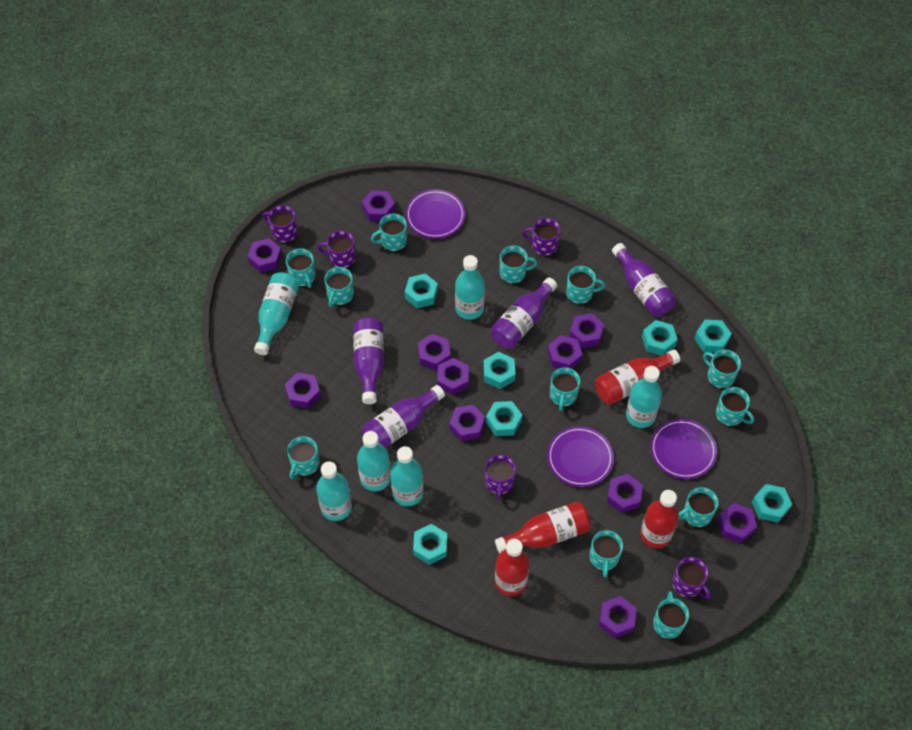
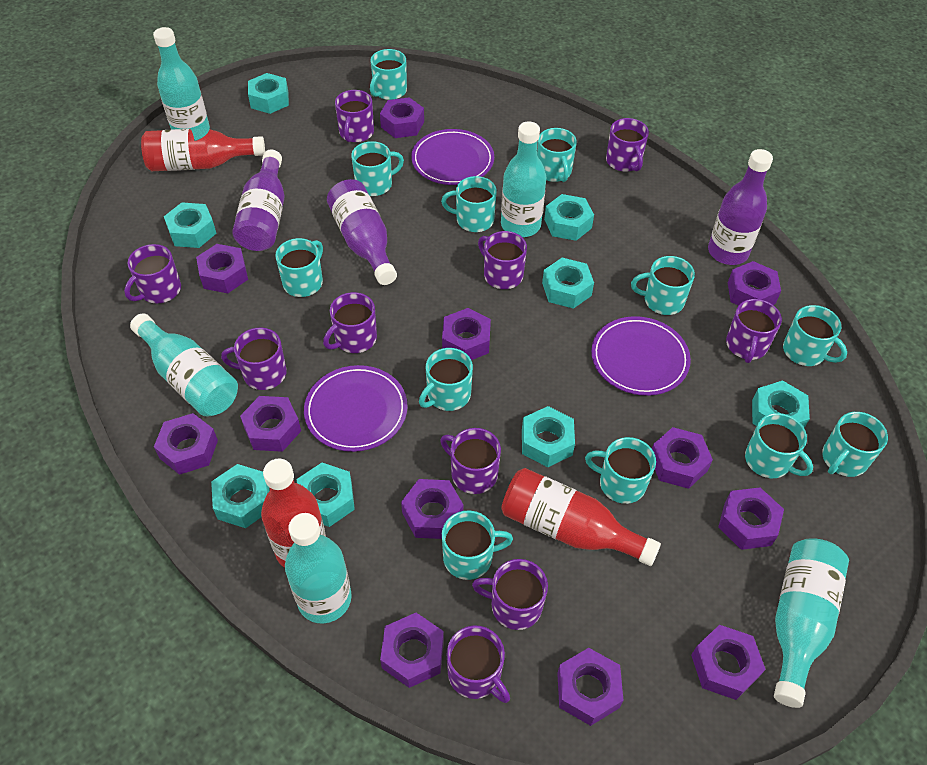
purple bottle: [354,317,384,404] [362,385,445,448] [491,277,557,348] [612,243,676,316] = 4 -> [233,150,285,251] [327,179,397,285] [708,149,773,265] = 3
purple mug: [262,205,298,242] [318,230,356,268] [485,455,516,500] [522,218,560,255] [673,557,711,599] = 5 -> [124,244,181,303] [221,327,287,390] [323,292,377,353] [335,90,374,142] [440,428,501,494] [447,626,510,703] [472,559,548,630] [478,231,527,289] [606,118,649,172] [726,299,782,363] = 10
purple nut: [248,238,282,273] [285,372,321,409] [362,190,395,221] [418,334,451,371] [437,358,469,395] [450,405,485,442] [547,335,583,369] [569,313,604,349] [599,596,636,638] [607,474,643,513] [718,503,757,543] = 11 -> [154,413,218,475] [196,244,248,293] [240,396,301,452] [380,97,424,138] [380,613,444,688] [401,479,463,539] [442,308,491,360] [557,648,623,726] [652,427,713,489] [691,625,766,700] [718,487,784,550] [728,261,781,306] = 12
red bottle: [495,501,591,553] [495,539,529,596] [595,349,680,404] [640,490,679,549] = 4 -> [141,128,265,171] [261,459,326,568] [502,468,661,566] = 3
turquoise bottle: [254,272,299,355] [316,461,352,521] [357,431,391,492] [390,446,424,506] [455,255,485,320] [626,366,662,428] = 6 -> [130,313,238,417] [153,27,210,130] [285,513,352,624] [501,121,547,237] [774,538,849,708] = 5
turquoise nut: [405,273,438,309] [413,524,447,565] [483,352,516,389] [486,401,522,436] [642,320,678,356] [694,319,732,353] [752,484,792,523] = 7 -> [164,202,217,248] [211,464,269,528] [248,73,289,114] [297,462,355,527] [522,406,575,467] [542,258,594,309] [544,194,594,241] [752,380,810,428] = 8

